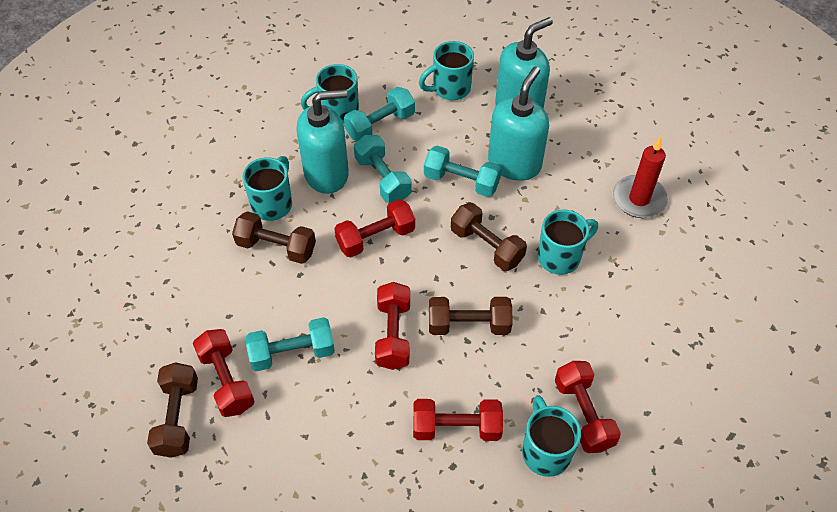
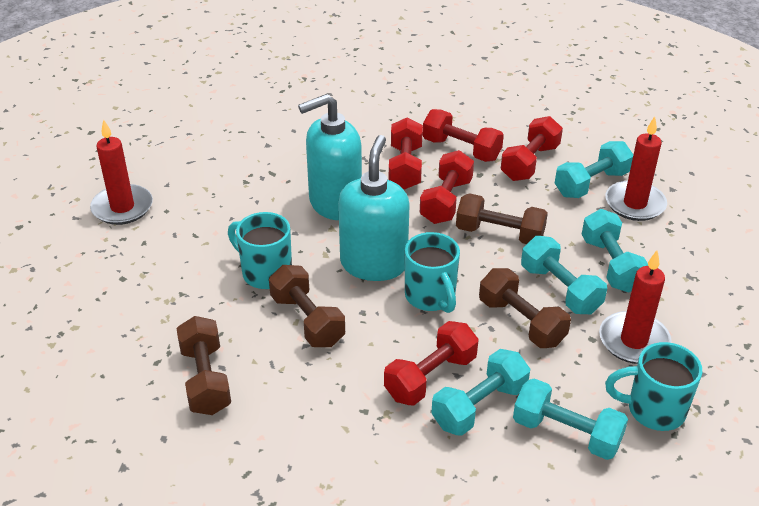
red candle: [613,136,668,218] = 1 -> [90,119,153,225] [599,251,672,364] [605,116,667,221] = 3
turquoise dumbbell: [246,317,335,371] [344,87,415,141] [354,135,412,203] [424,146,502,197] = 4 -> [431,349,530,436] [513,378,628,460] [521,236,607,314] [555,141,633,198] [581,209,648,292] = 5
turquoise mug: [242,156,292,221] [301,64,359,124] [419,41,474,100] [522,395,581,477] [538,210,598,275] = 5 -> [228,212,292,289] [405,232,460,313] [605,342,702,431] = 3
turquoise soap dispenser: [296,89,349,194] [488,67,549,180] [495,17,553,109] = 3 -> [298,94,362,220] [338,135,410,281] = 2

